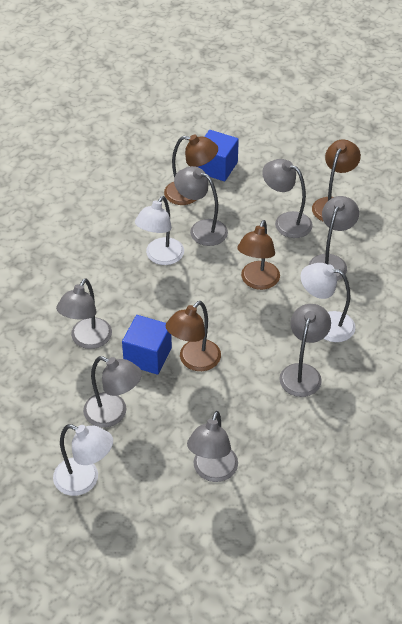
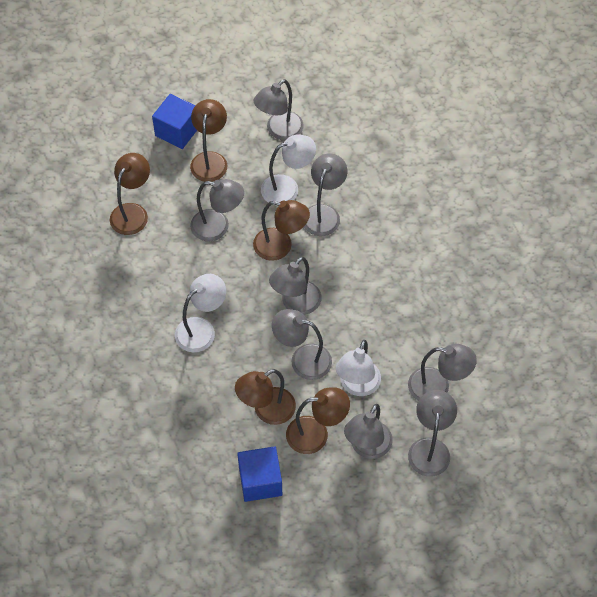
brown lamp: [164,135,218,205] [166,301,221,371] [237,220,280,290] [312,139,361,222] = 4 -> [110,153,150,235] [190,99,227,182] [235,369,296,425] [253,200,310,261] [286,387,350,454] = 5
grey lamp: [56,278,112,349] [83,356,142,428] [174,166,228,246] [187,411,238,482] [262,159,313,238] [279,304,331,397] [309,196,359,281] = 7 -> [190,179,244,241] [253,79,304,140] [269,257,321,315] [272,309,332,380] [304,153,347,236] [344,404,393,459] [408,344,477,401] [408,390,457,477] = 8

